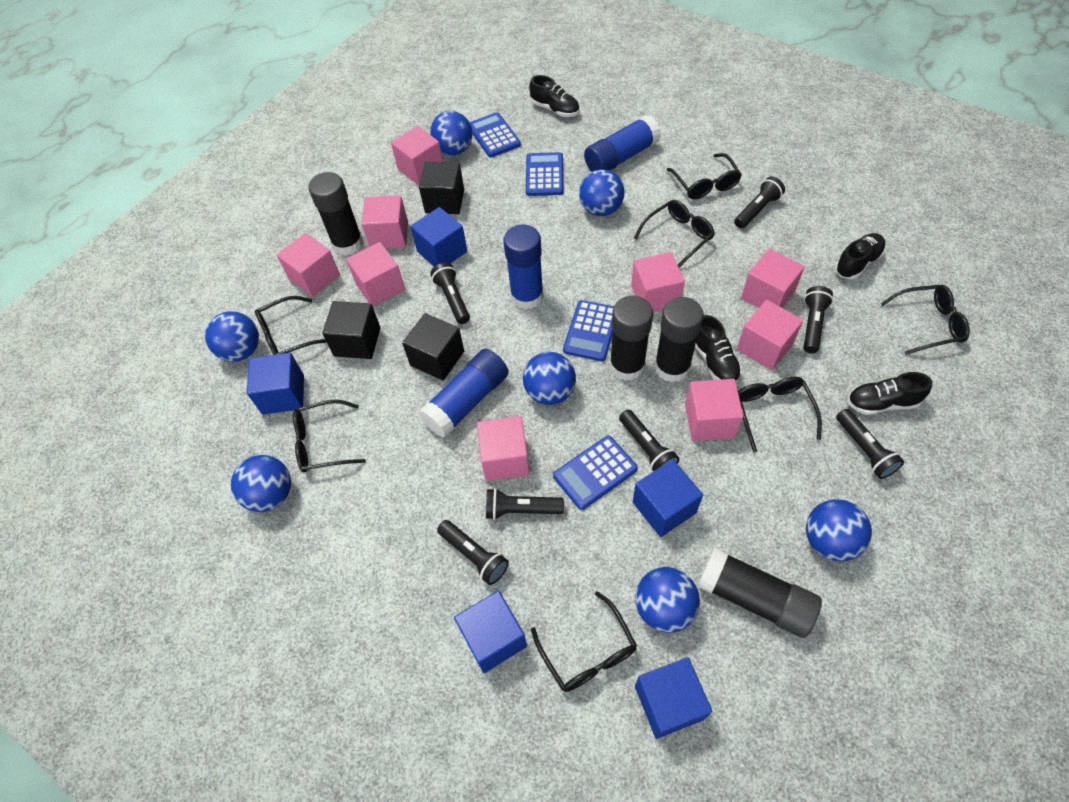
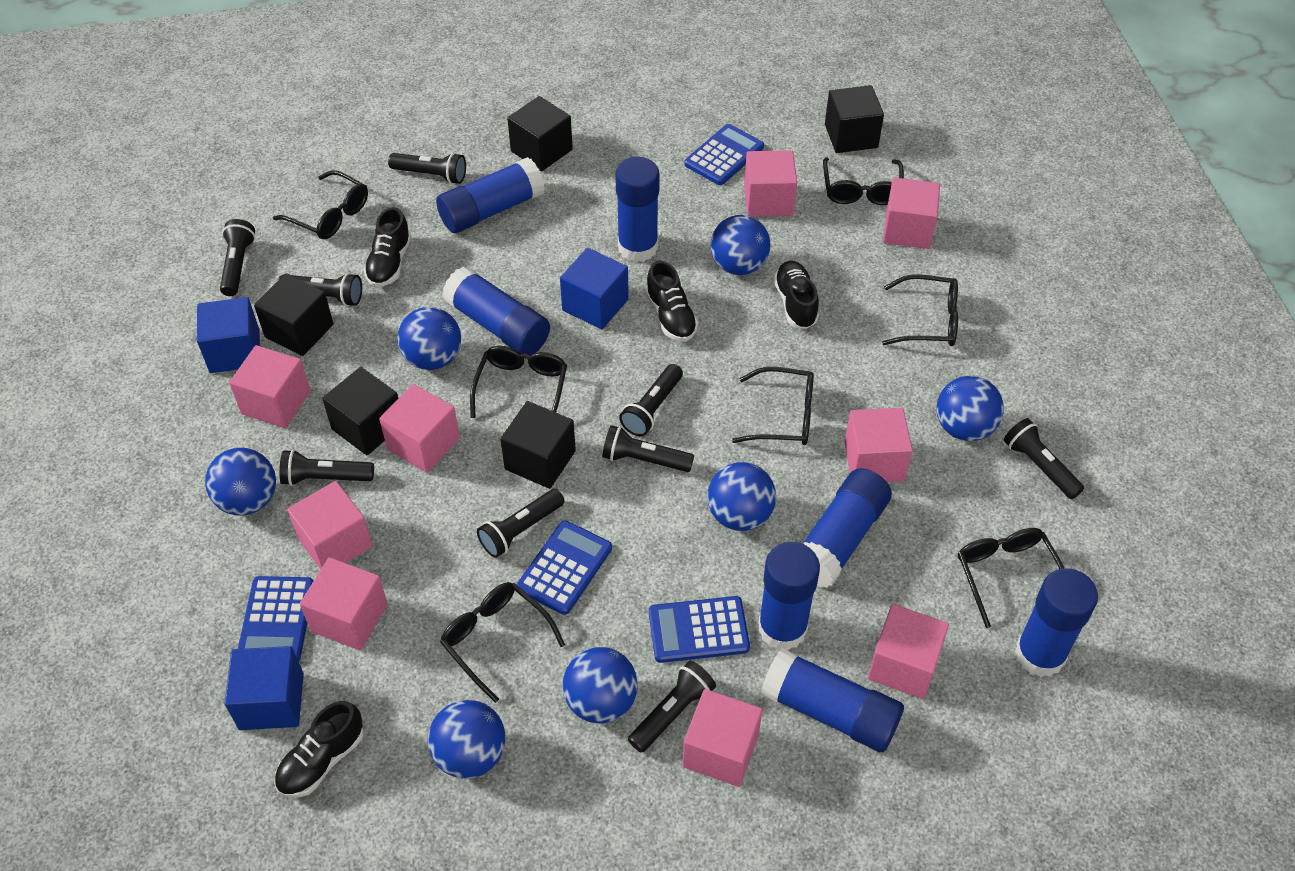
black cube: [322,301,380,359] [402,313,464,381] [419,162,464,214] = 3 -> [254,273,334,356] [322,367,399,455] [500,401,576,489] [507,96,573,172] [825,85,884,153] = 5
black flashlight: [430,263,470,324] [437,520,509,585] [486,488,564,520] [619,410,679,471] [734,177,785,229] [803,286,833,354] [836,409,904,479] = 7 -> [220,219,255,296] [278,273,362,306] [279,449,374,486] [388,153,466,184] [477,489,564,558] [602,425,694,472] [619,364,683,436] [628,661,716,753] [1003,418,1084,499] = 9
black glue stick: [309,172,363,256] [610,296,653,381] [654,297,704,383] [697,548,822,638] = 4 -> none = 0
blue cube: [247,353,304,415] [410,207,467,267] [454,591,527,673] [633,459,703,537] [635,657,712,739] = 5 -> [197,297,260,373] [225,646,304,730] [560,248,629,329] = 3
blue glue stick: [418,349,508,438] [504,225,544,309] [584,115,661,172] = 3 -> [436,157,545,233] [442,267,550,356] [615,157,660,262] [758,542,820,650] [761,648,904,752] [803,468,892,588] [1015,568,1098,677] = 7

